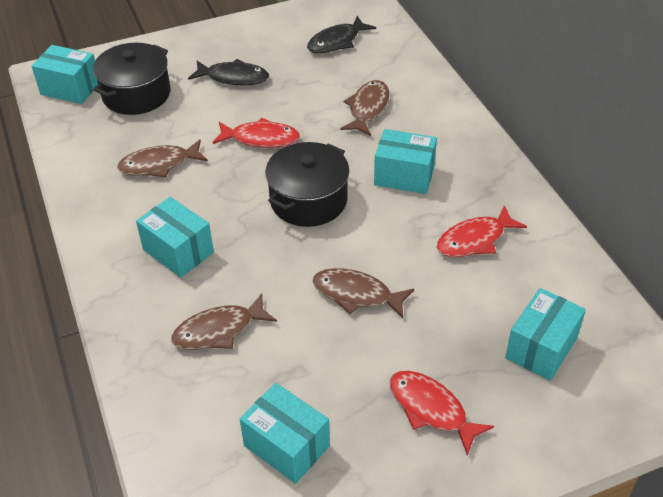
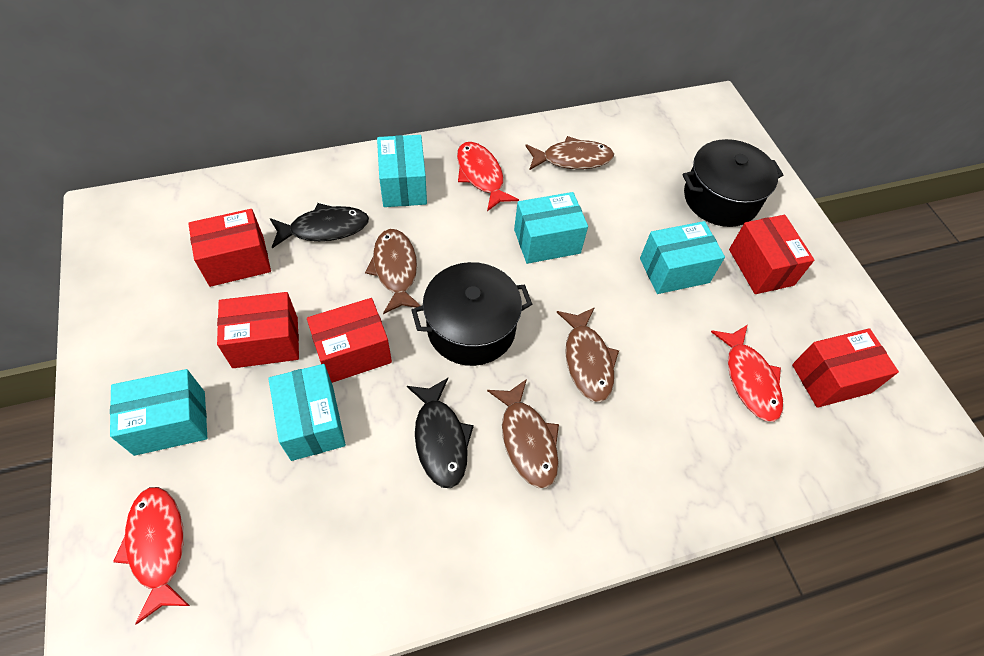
red box: none = 0 -> [188,209,271,287] [217,292,299,368] [307,298,392,383] [729,215,814,294] [792,328,899,408] = 5

